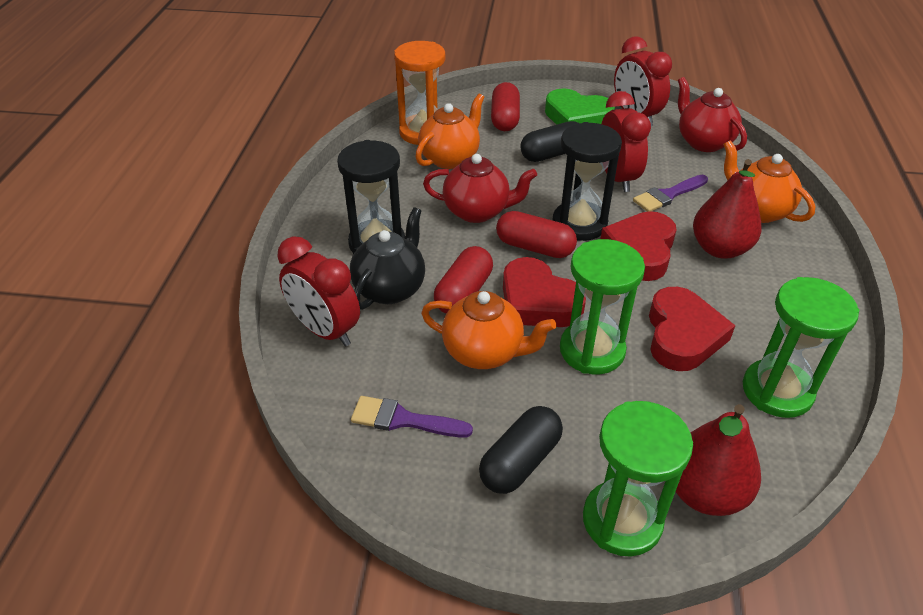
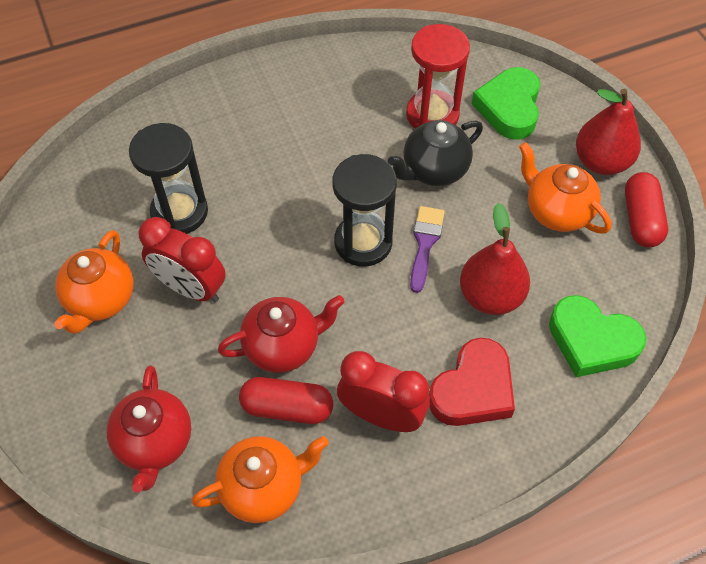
black capsule: [479,406,563,494] [520,121,579,162] = 2 -> none = 0
green heart: [545,88,615,125] = 1 -> [472,67,541,140] [549,295,647,377] = 2
green hourglass: [560,239,645,374] [583,401,693,556] [743,277,859,418] = 3 -> none = 0
orange hourglass: [394,41,445,145] = 1 -> none = 0
purple brush: [351,396,473,438] [633,175,708,212] = 2 -> [410,206,445,293] = 1
red capsule: [434,246,493,313] [491,82,520,131] [496,211,577,258] = 3 -> [239,377,333,424] [625,172,668,247] = 2
red clock: [277,236,360,346] [601,91,651,192] [614,36,672,126] = 3 -> [139,217,226,302] [337,351,430,432] = 2
red heart: [503,257,586,327] [601,211,677,281] [649,287,736,371] = 3 -> [429,338,515,426] = 1
red hourglass: none = 0 -> [406,24,470,129] = 1

